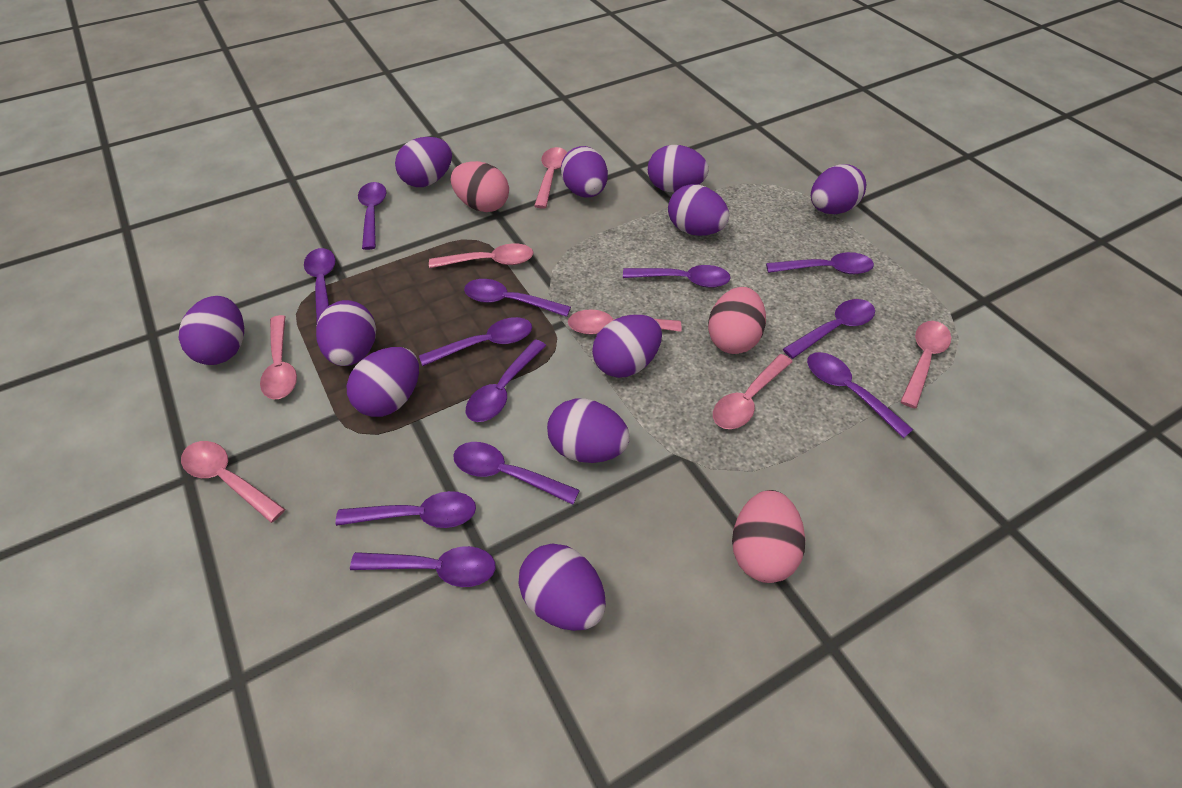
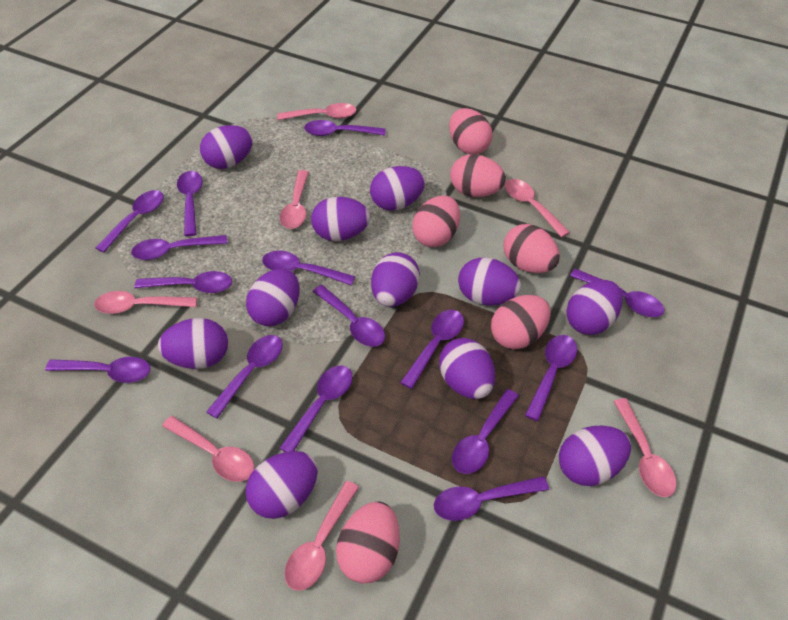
pink egg: [451,161,509,212] [708,287,766,354] [732,490,805,583] = 3 -> [336,501,400,584] [412,196,460,247] [449,108,492,154] [450,154,506,197] [491,295,551,349] [503,224,560,273] = 6
purple spoon: [304,248,335,322] [336,491,476,528] [350,546,496,587] [358,182,386,250] [419,317,532,366] [453,442,580,505] [464,279,571,317] [466,339,547,422] [623,265,731,288] [766,252,874,274] [783,299,875,359] [807,352,913,438] = 12 -> [45,357,150,383] [96,190,164,253] [131,235,228,260] [134,271,232,293] [177,171,203,236] [206,335,283,419] [262,251,355,286] [279,365,353,452] [304,120,385,136] [313,285,385,347] [400,310,464,389] [434,476,549,521] [452,389,519,474] [525,335,577,421] [570,269,664,317] = 15

